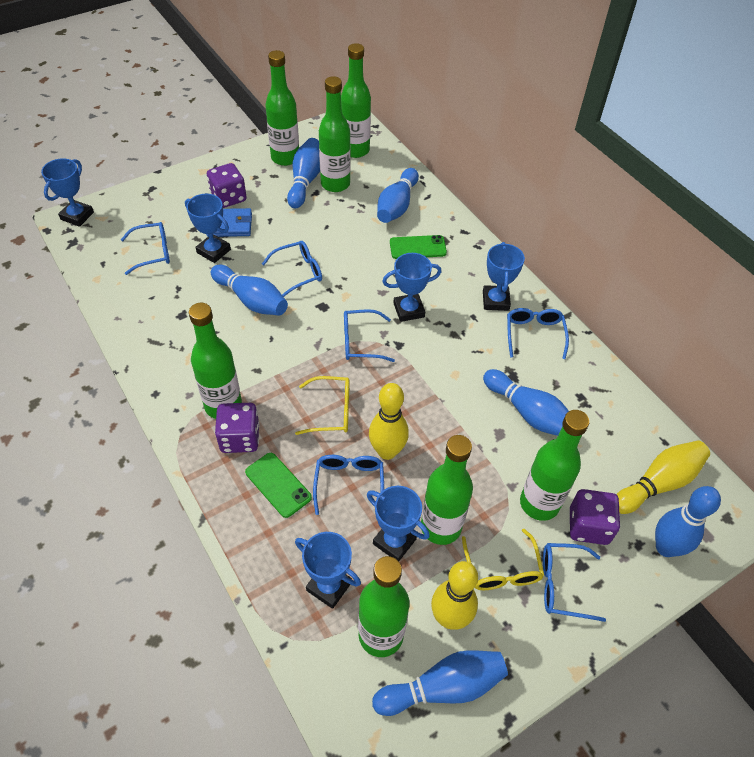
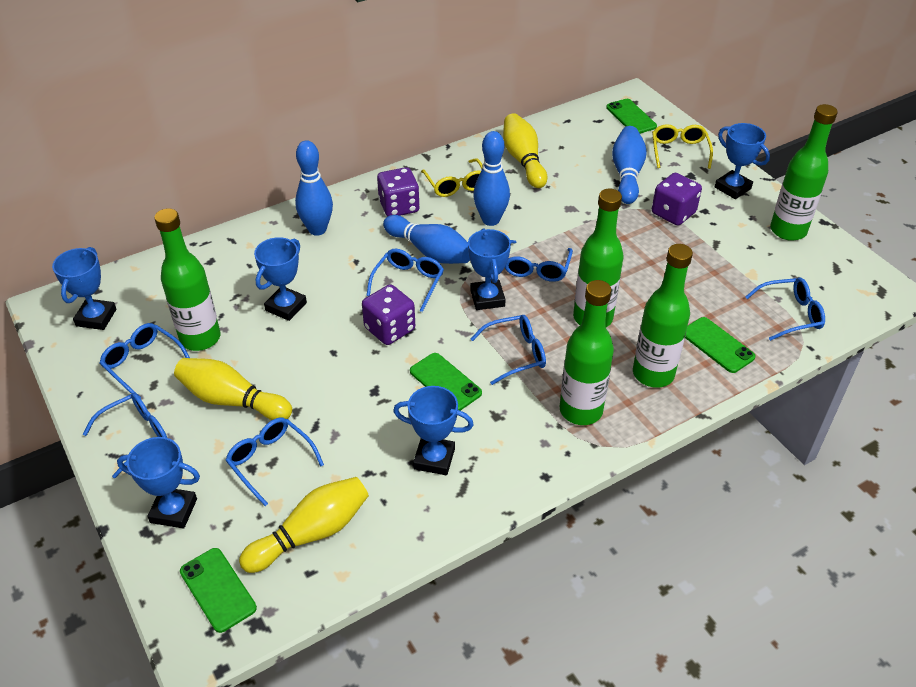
blue bowling pin: [211,265,288,315] [287,138,320,208] [372,650,508,716] [377,168,419,223] [483,369,569,436] [655,486,721,557] = 6 -> [295,140,333,236] [383,215,470,264] [473,131,510,226] [612,126,647,204] = 4
blue glasses: [121,222,170,275] [262,241,322,297] [313,455,384,515] [344,309,395,362] [507,308,569,359] [543,543,606,622] = 6 -> [83,393,167,478] [99,323,190,398] [225,418,324,506] [366,249,444,312] [471,315,546,385] [505,240,573,282] [745,278,825,341] = 7
blue wallet: [207,208,252,237] = 1 -> none = 0
green bottle: [189,303,242,419] [265,50,299,166] [319,76,351,192] [341,43,371,158] [358,556,409,657] [421,435,473,545] [520,410,589,521] = 7 -> [154,208,220,351] [560,280,614,425] [573,189,623,327] [633,244,693,388] [770,104,838,241] = 5
green phone: [245,453,312,518] [390,235,447,259] = 2 -> [180,548,257,633] [410,353,482,411] [606,99,657,134] [685,317,756,373] = 4

